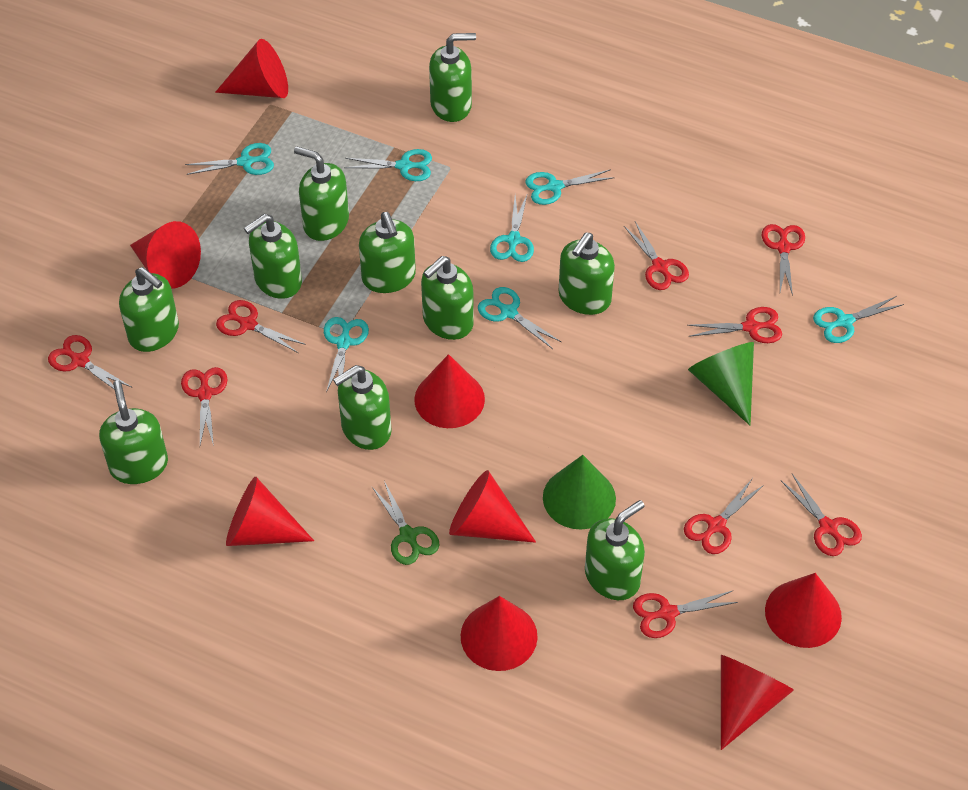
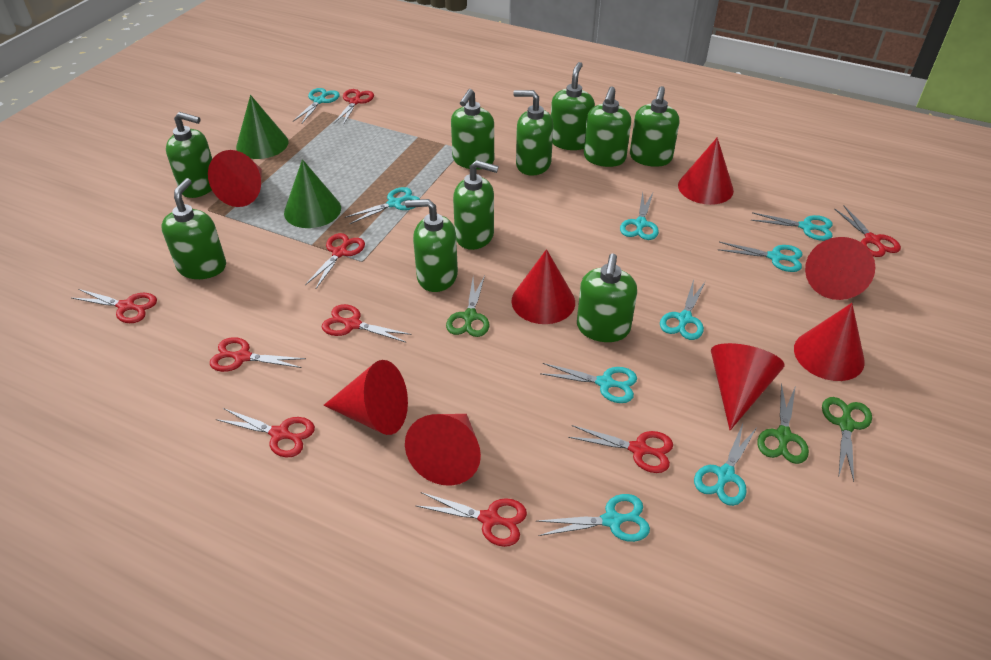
green scissors: [371,481,439,565] = 1 -> [446,276,489,337] [757,383,809,464] [822,397,872,482] = 3
turquoise scissors: [185,143,274,175] [324,317,369,393] [344,149,432,181] [478,287,561,349] [490,195,534,262] [525,169,615,205] [813,296,904,343] = 7 -> [293,88,340,124] [344,187,419,224] [537,494,650,542] [540,363,637,403] [620,192,659,240] [660,279,706,340] [694,424,756,506] [718,242,802,272] [751,212,833,241] = 9

